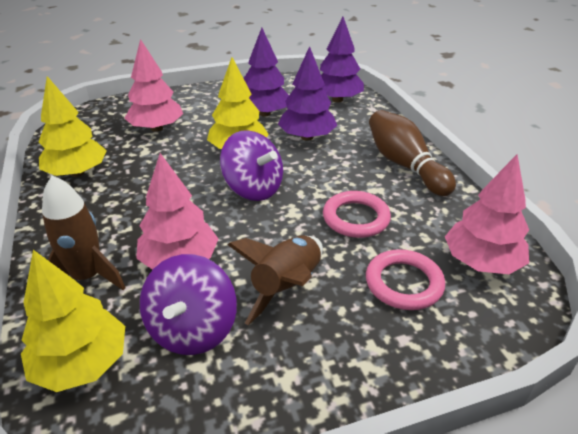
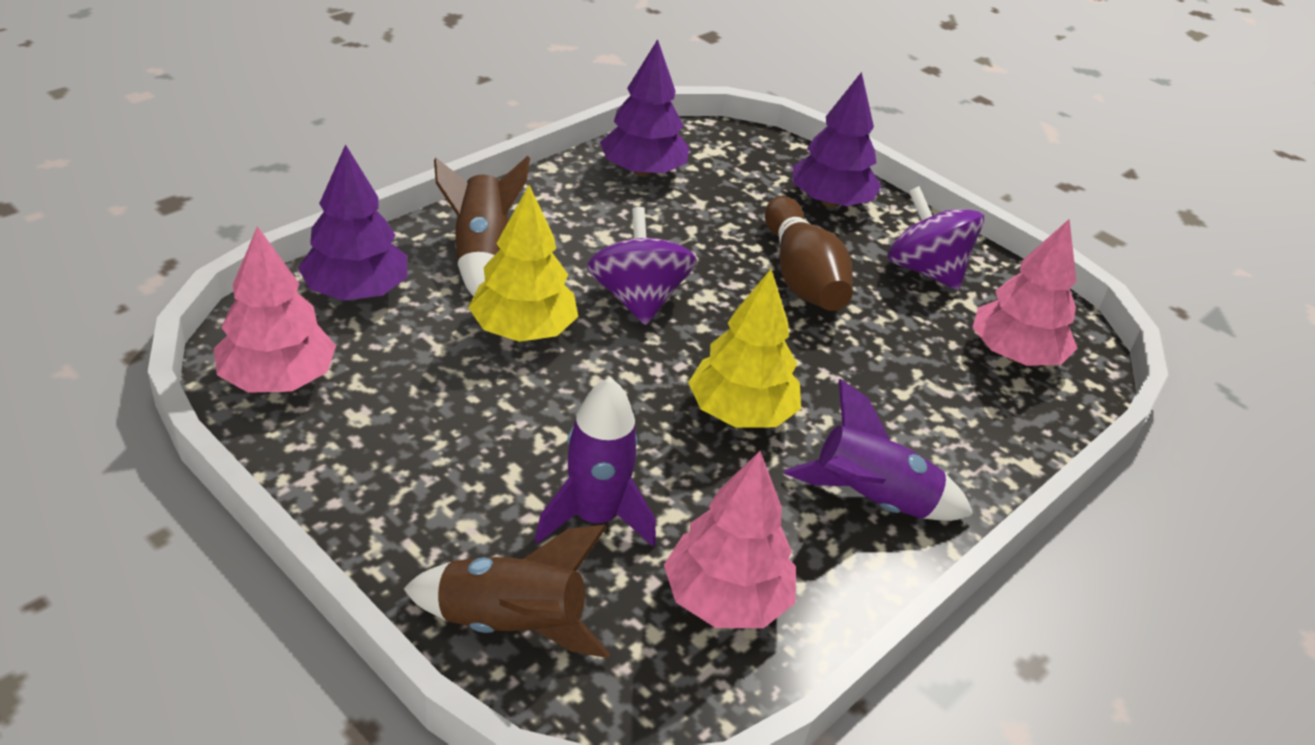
pink ring: [323,191,391,238] [366,249,445,310] = 2 -> none = 0
purple rocket: none = 0 -> [535,377,656,547] [784,379,974,521] = 2
yellow tree: [21,250,125,392] [38,76,107,177] [207,57,269,149] = 3 -> [468,185,578,342] [688,269,801,428] = 2

